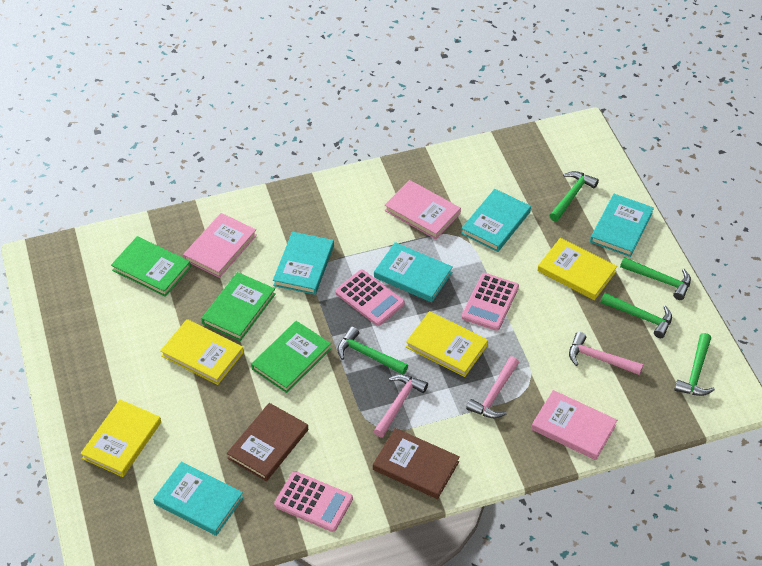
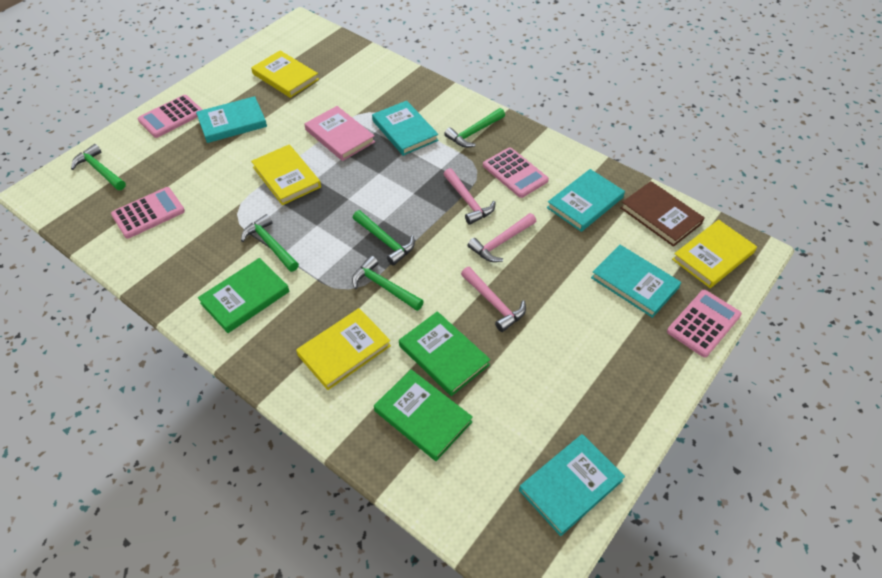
brown book: [227,403,308,481] [373,428,460,499] = 2 -> [621,181,704,247] = 1
pink book: [183,213,257,278] [384,180,461,239] [531,390,617,460] = 3 -> [304,106,375,161] = 1
pink calculator: [274,471,353,532] [335,270,405,326] [462,273,519,331] = 3 -> [111,187,185,239] [138,95,203,138] [483,147,549,198] [667,290,742,357] = 4

